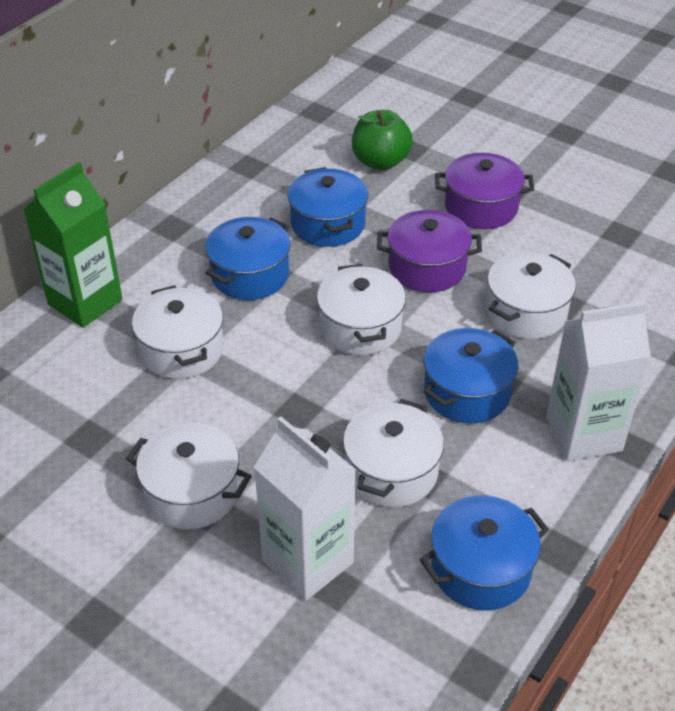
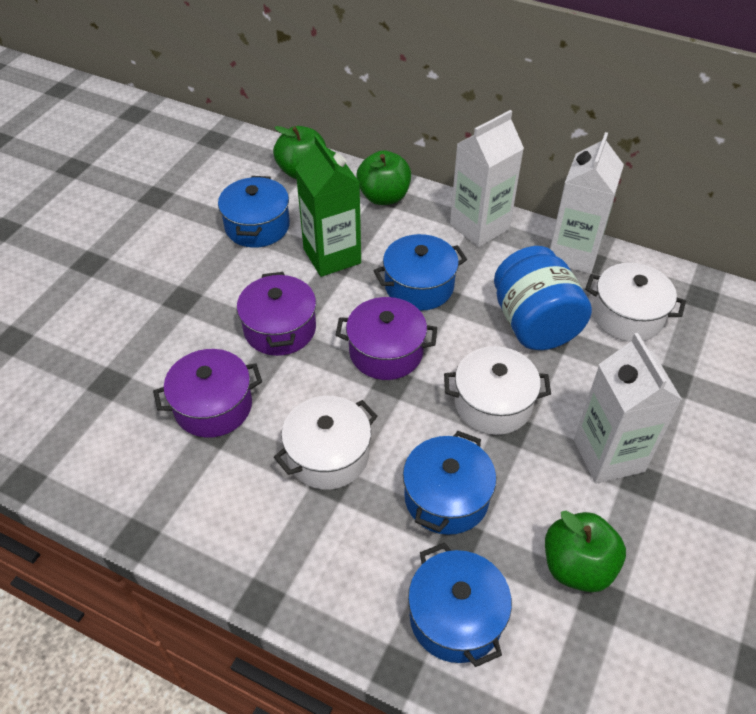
blue jar: none = 0 -> [494,246,592,350] = 1
green apple: [352,110,413,170] = 1 -> [273,126,326,179] [356,150,411,205] [545,511,626,592] = 3
purple pot: [377,210,482,292] [435,153,535,229] = 2 -> [153,349,262,438] [237,272,316,356] [336,297,437,380] = 3
white carton: [254,416,356,601] [546,301,651,461] = 2 -> [450,110,524,247] [550,132,624,274] [574,333,682,484] = 3
white pot: [126,423,252,529] [132,285,224,379] [317,264,406,355] [343,399,444,507] [486,252,576,339] = 5 -> [274,396,378,490] [444,346,551,435] [585,263,686,342] = 3

